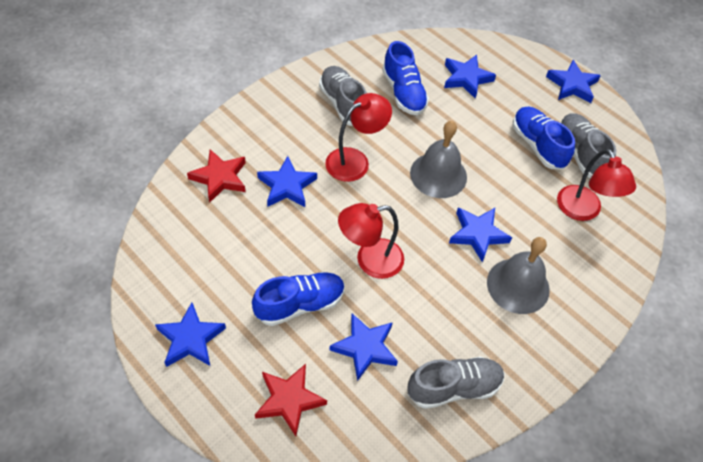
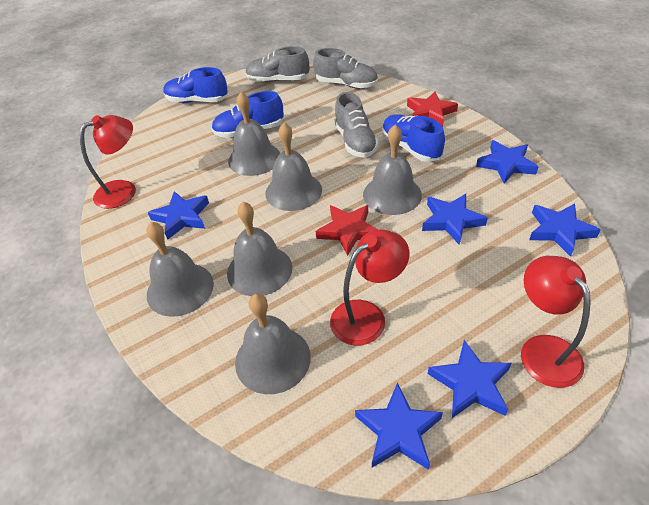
grey bell: [410,121,467,198] [487,237,550,314] = 2 -> [146,222,214,317] [227,202,292,296] [228,92,280,176] [235,294,311,394] [265,123,322,211] [363,124,422,215] = 6

